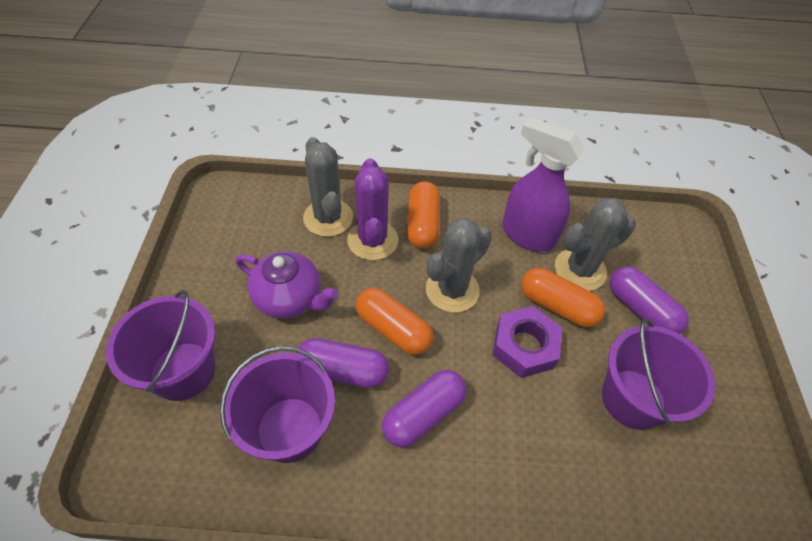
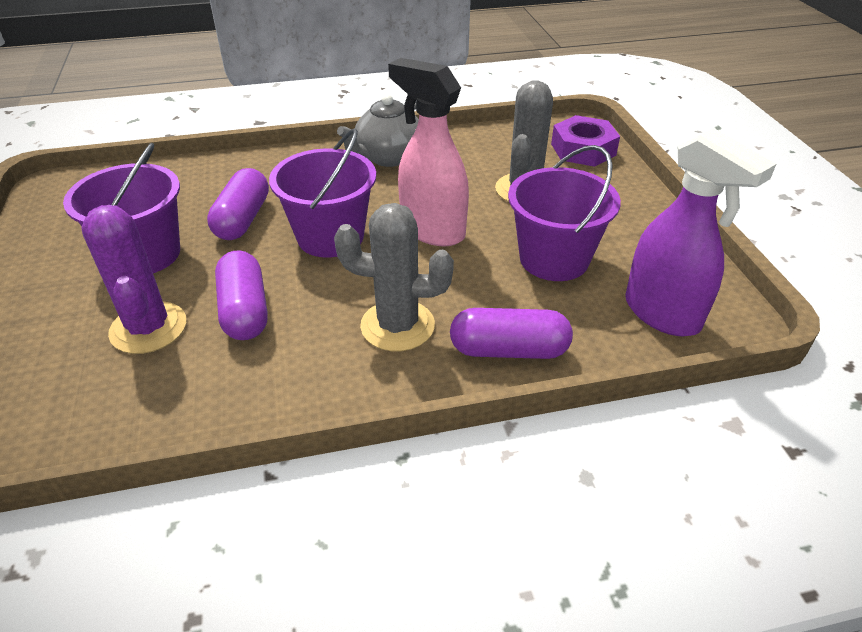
grey cactus: [303,137,353,237] [426,218,492,313] [555,198,636,291] = 3 -> [334,203,454,351] [495,80,553,202] = 2
grey teapot: none = 0 -> [337,94,419,167] = 1
orange capsule: [356,288,433,355] [407,181,440,249] [521,268,605,327] = 3 -> none = 0
pink spray bottle: none = 0 -> [388,58,469,246] = 1
purple teapot: [235,251,338,319] = 1 -> none = 0

